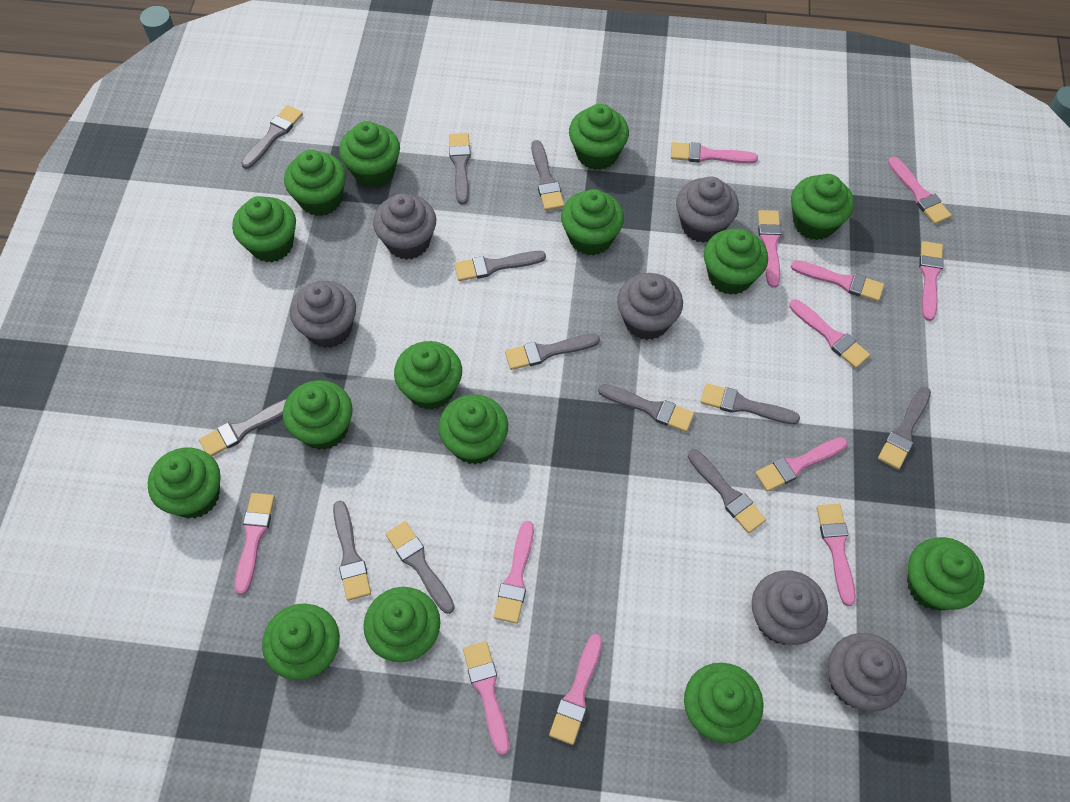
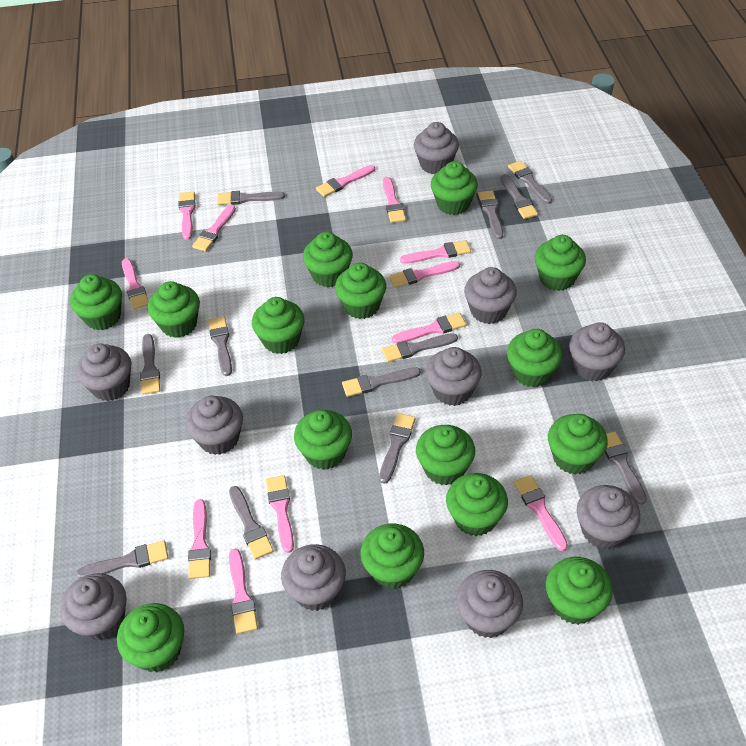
grey cupcake: [290,281,356,348] [373,193,436,260] [617,273,683,340] [676,177,739,243] [752,570,828,645] [828,633,907,712] = 6 -> [60,573,127,641] [76,343,132,401] [186,396,243,455] [281,544,346,611] [414,122,459,174] [426,347,482,406] [456,570,523,638] [464,267,517,324] [569,323,625,381] [577,485,640,549] = 10

